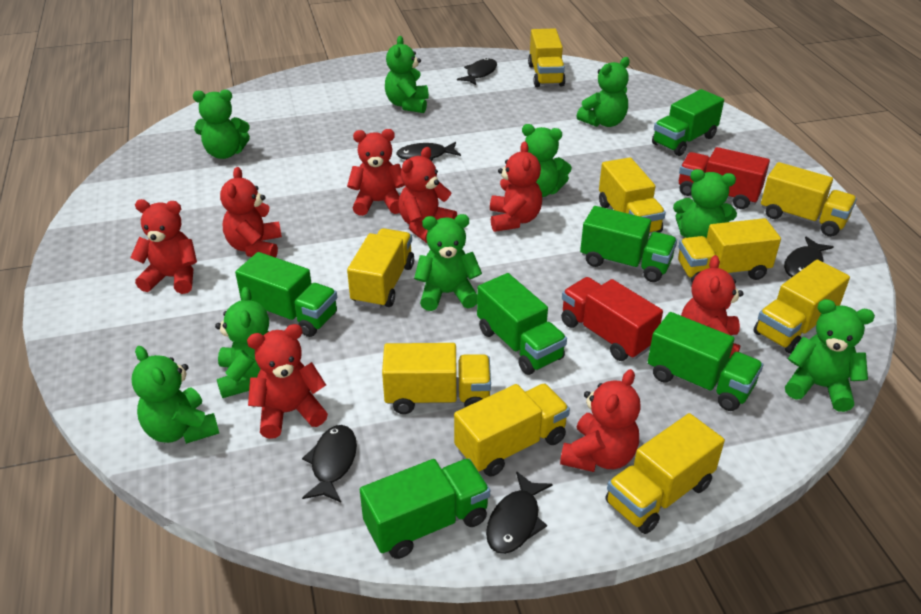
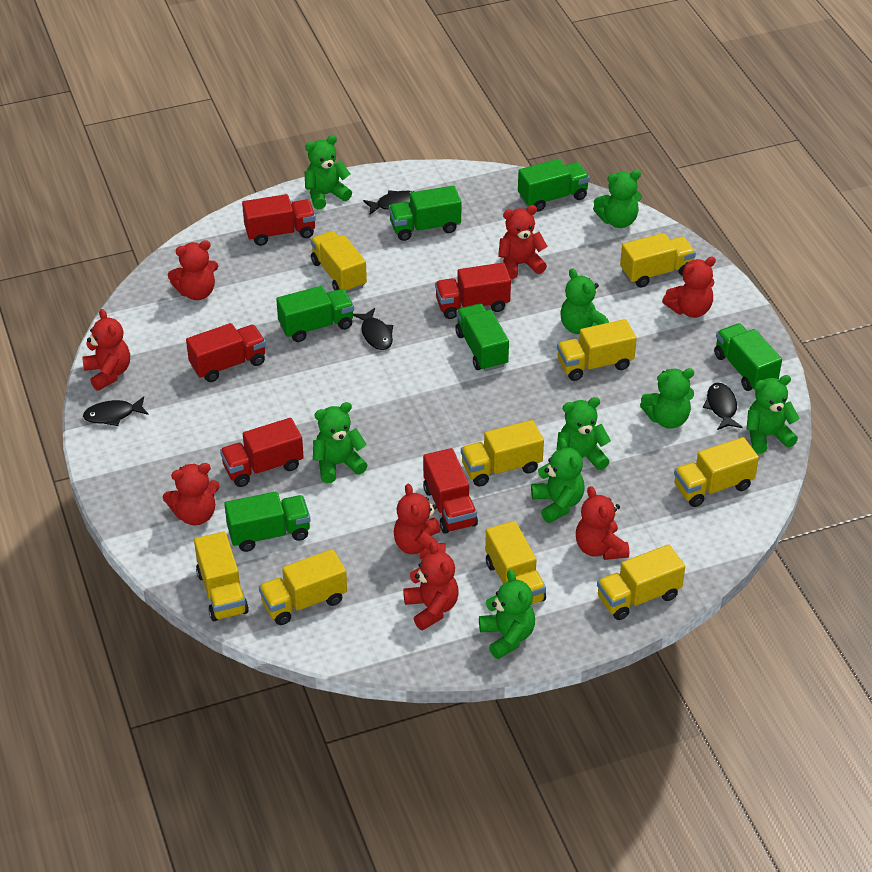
black fish: [302,425,357,502] [396,142,461,161] [457,58,497,85] [486,471,553,554] [784,236,834,277] = 5 -> [83,396,149,426] [353,308,393,350] [363,190,414,215] [703,383,743,430] = 4
red truck: [561,277,663,361] [679,147,770,209] = 2 -> [186,323,266,382] [220,418,304,487] [242,194,316,246] [423,448,478,534] [435,263,511,319] = 5

